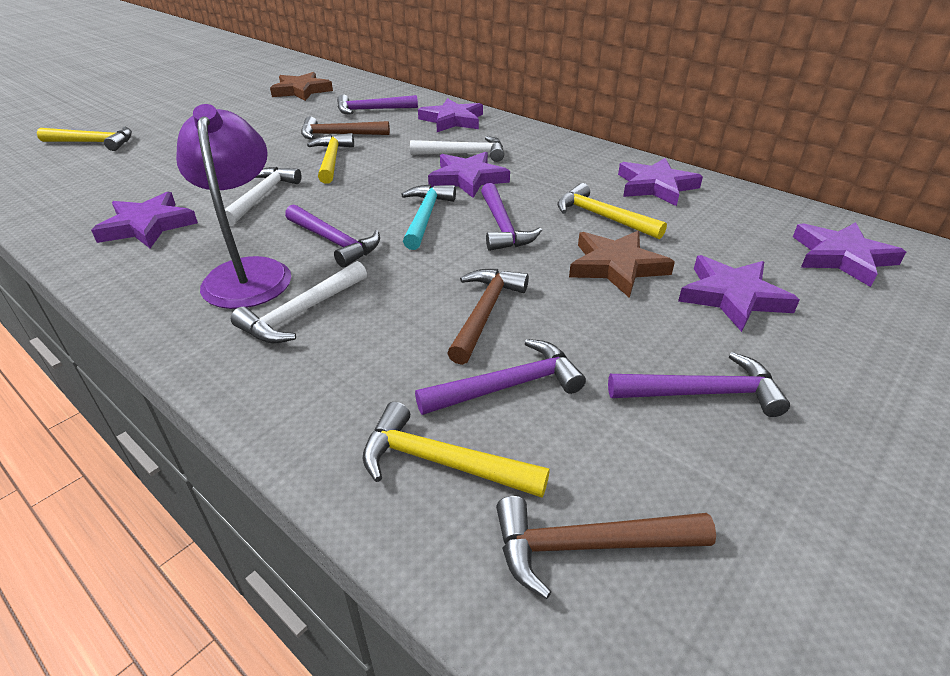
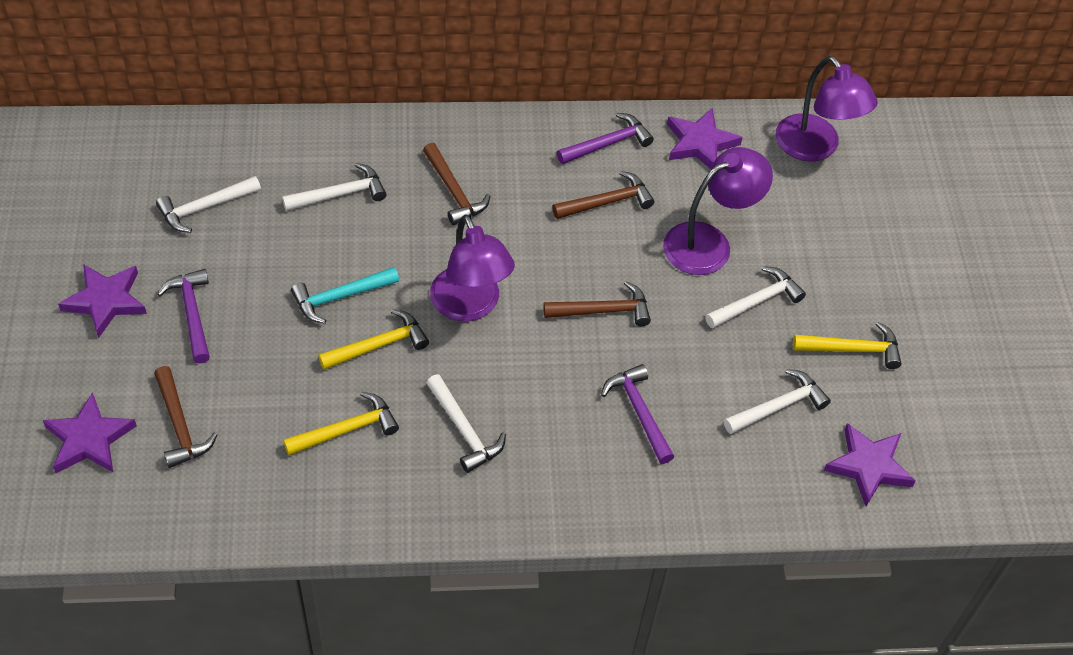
brown hammer: [301,116,390,140] [447,269,529,365] [496,496,716,599] = 3 -> [154,366,217,468] [423,143,490,225] [543,281,651,326] [552,171,654,219] = 4
brown star: [270,72,333,101] [569,231,675,298] = 2 -> none = 0
purple hammer: [285,204,380,267] [337,94,418,114] [415,339,586,415] [481,183,542,251] [608,352,790,417] = 5 -> [157,269,210,363] [557,113,654,164] [601,364,674,464] = 3
purple lamp: [176,104,291,309] = 1 -> [430,215,515,321] [663,147,773,275] [776,56,878,162] = 3
purple star: [91,192,198,248] [418,98,483,132] [428,152,510,198] [618,158,703,206] [678,255,800,332] [793,222,906,287] = 6 -> [43,392,137,473] [58,264,147,338] [667,108,743,169] [824,423,916,506] = 4
white hammer: [225,167,301,226] [231,261,367,344] [410,136,504,162] = 3 -> [156,176,261,233] [282,163,387,211] [426,374,506,473] [705,266,806,329] [724,369,831,434] = 5
yellow hammer: [37,127,132,151] [307,133,354,184] [362,402,550,498] [557,183,667,239] = 4 -> [283,392,399,455] [318,309,429,370] [793,322,902,369] = 3

